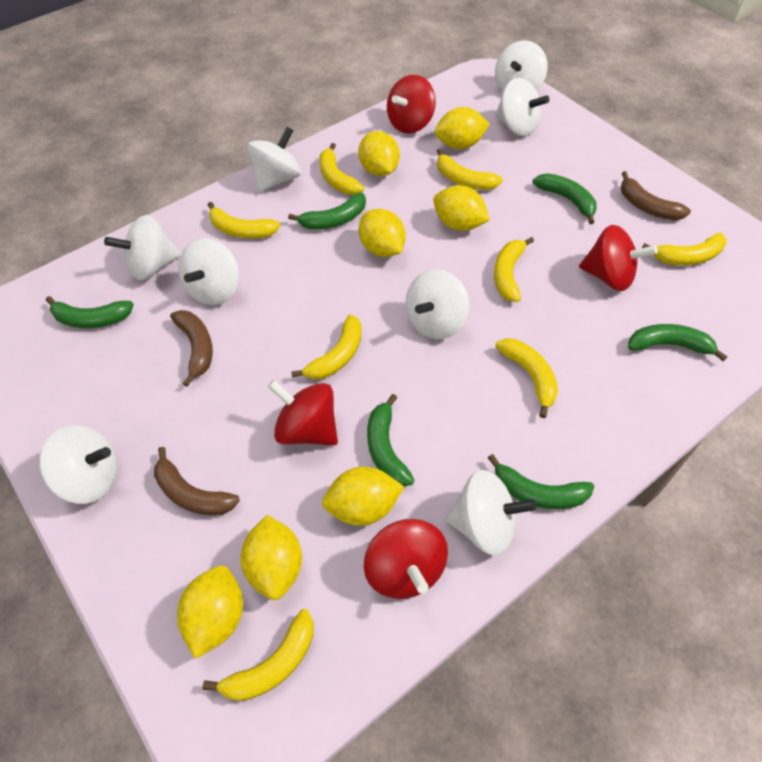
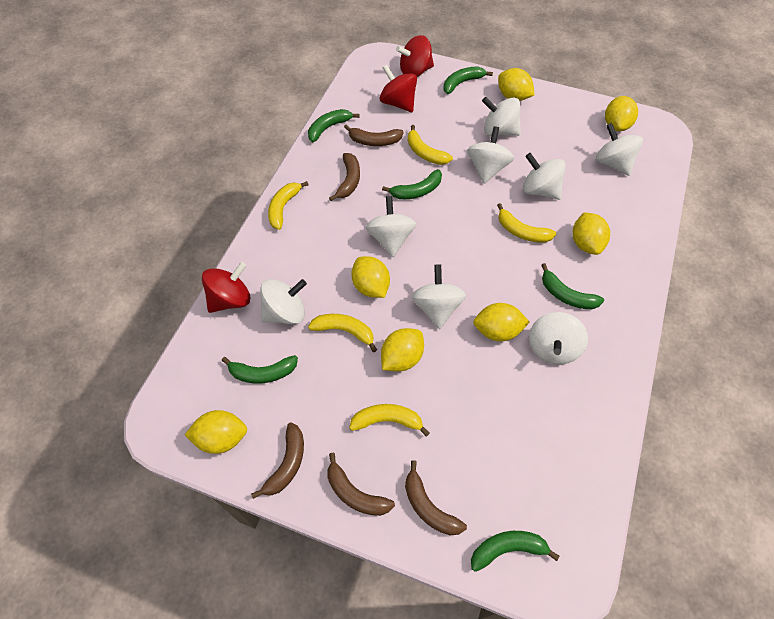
brown banana: [154,447,240,515] [170,310,213,387] [621,171,691,220] = 3 -> [251,422,304,499] [327,453,395,516] [329,153,360,201] [344,125,404,146] [405,460,467,535] = 5
red spinning top: [268,380,338,445] [364,519,448,599] [387,75,436,134] [579,225,658,291] = 4 -> [202,262,251,313] [380,65,417,112] [396,35,434,77] = 3
yellow banana: [203,609,314,701] [208,202,280,239] [291,314,362,379] [319,143,364,194] [437,149,503,190] [494,237,534,302] [495,338,558,418] [642,233,727,265] = 8 -> [268,181,309,230] [308,314,377,352] [349,404,430,437] [408,125,453,165] [497,203,556,243] = 5

